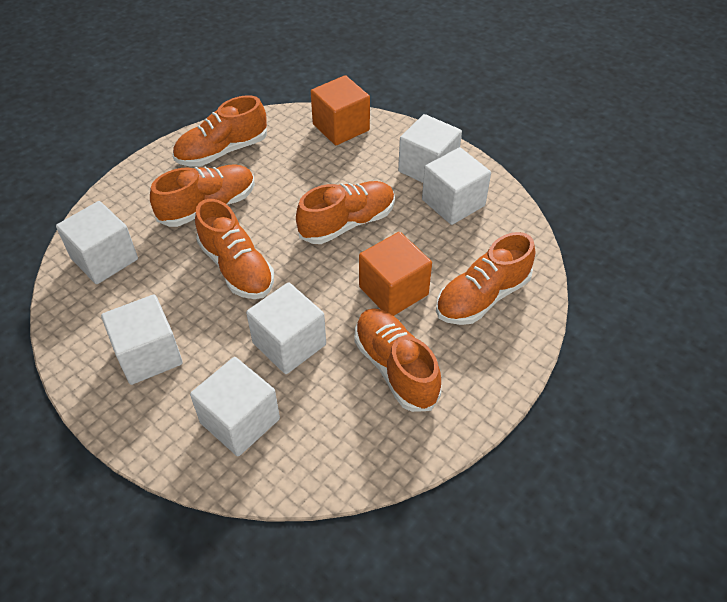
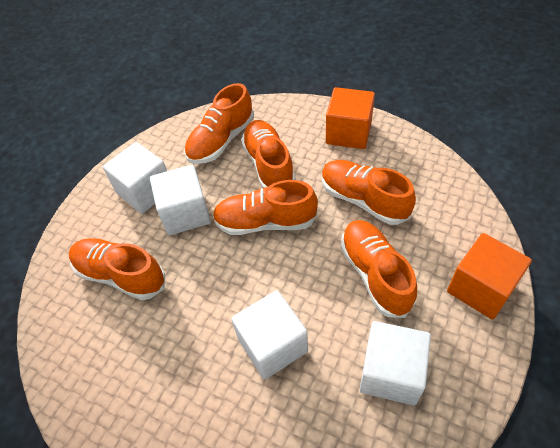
white cube: [56,201,138,284] [101,295,183,385] [190,357,280,456] [246,282,326,374] [398,114,462,183] [422,147,491,225] = 6 -> [103,142,167,214] [150,165,211,235] [231,290,308,380] [360,321,431,406] = 4

